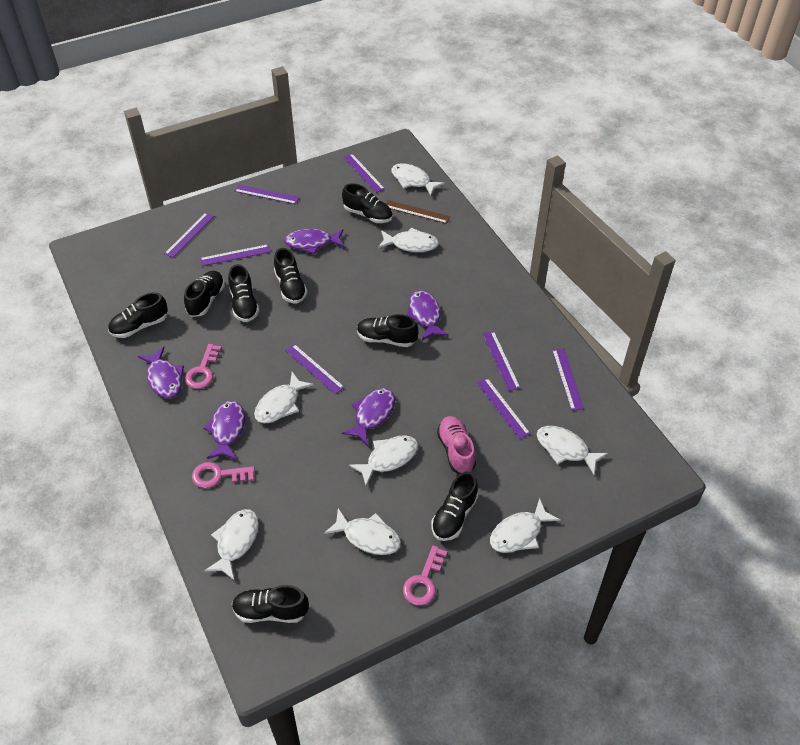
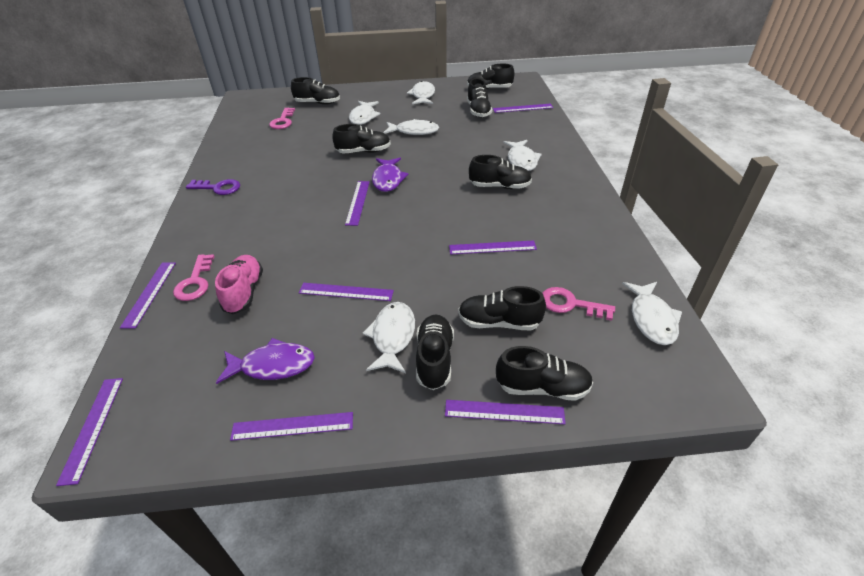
brown ruler: [386,200,450,224] = 1 -> none = 0
purple fish: [138,346,184,398] [203,400,245,460] [284,229,344,254] [342,388,395,446] [406,290,448,340] = 5 -> [216,338,315,384] [372,158,409,192] = 2
purple key: none = 0 -> [186,179,240,195] = 1
white fish: [204,509,259,581] [254,372,314,423] [324,508,401,555] [349,435,418,486] [378,227,439,252] [391,163,445,196] [490,498,561,553] [537,426,608,474] = 8 -> [349,101,381,125] [363,302,415,373] [383,119,439,135] [407,81,435,104] [504,140,542,171] [622,282,682,345] = 6

